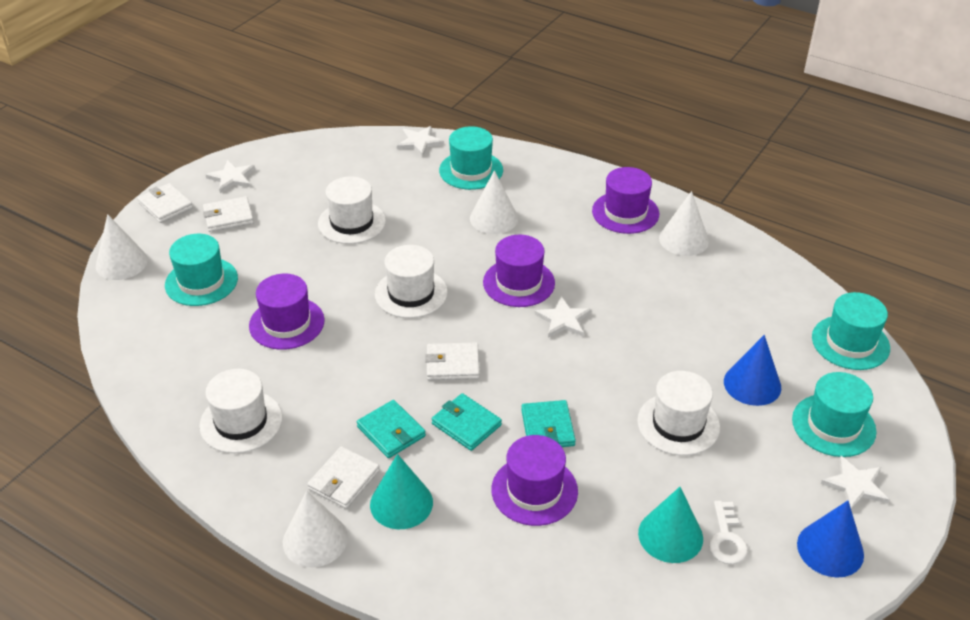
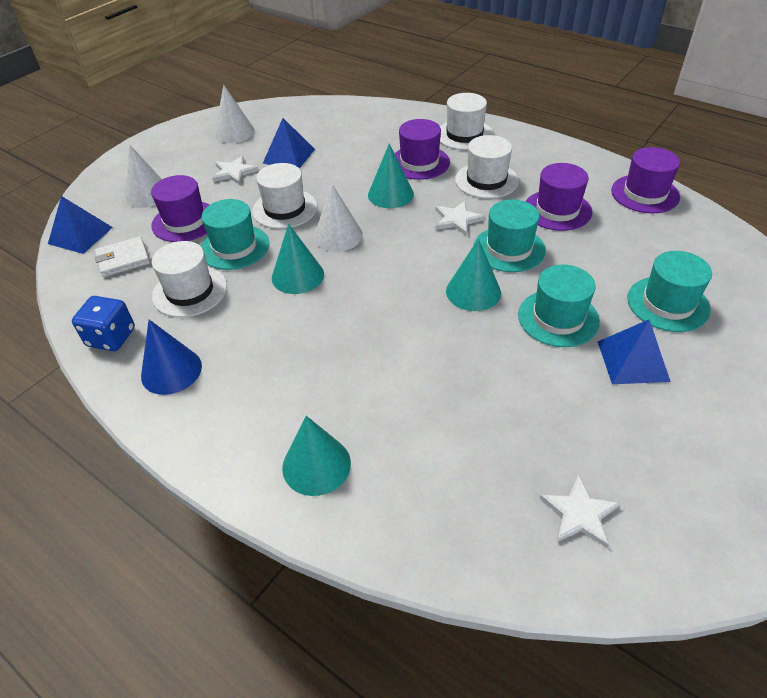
blue cone: [724,335,781,406] [797,501,864,578] = 2 -> [141,320,202,395] = 1
blue dice: none = 0 -> [72,296,135,351] = 1
blue pyramid: none = 0 -> [48,196,113,254] [263,118,315,169] [598,320,671,384] = 3
turquoise cone: [370,454,433,529] [638,487,703,563] = 2 -> [272,224,324,294] [282,416,351,496] [368,143,414,208] [446,239,501,311] = 4
turquoise wallet: [357,400,426,458] [432,393,502,451] [521,400,576,447] = 3 -> none = 0
white cone: [96,214,148,280] [283,491,348,567] [470,170,518,234] [659,191,709,256] = 4 -> [125,144,162,208] [214,85,255,143] [313,184,363,252] = 3
white key: [709,501,748,564] = 1 -> none = 0
white star: [205,160,255,193] [397,126,444,157] [535,296,591,337] [821,456,889,510] = 4 -> [212,156,259,185] [435,201,485,236] [540,475,620,548] = 3
white wallet: [137,183,193,223] [203,196,254,232] [307,446,380,509] [425,343,480,380] = 4 -> [95,236,150,277] = 1

